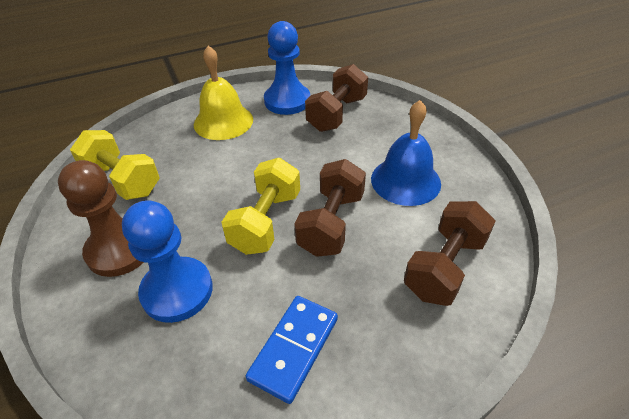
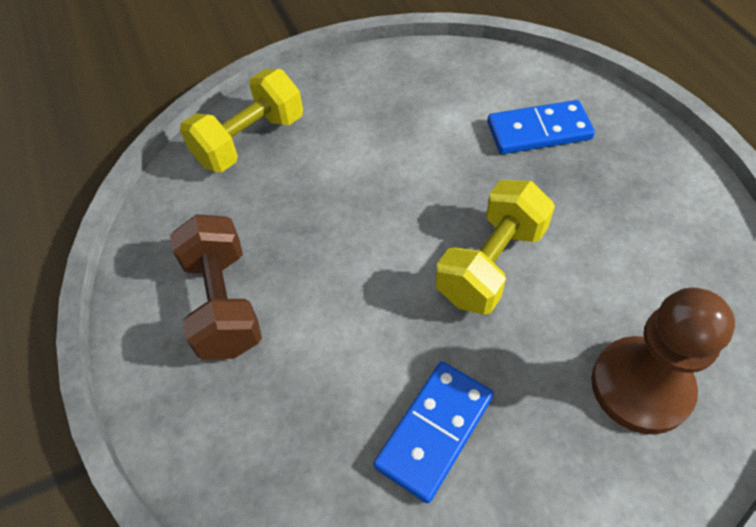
blue bell: [371,100,441,206] = 1 -> none = 0
blue domino: [245,296,338,404] = 1 -> [373,362,494,503] [487,100,595,154] = 2
blue pawn: [122,200,213,323] [264,21,310,115] = 2 -> none = 0
brown dumbbell: [294,159,366,257] [305,64,368,132] [404,201,496,306] = 3 -> [170,214,262,360] = 1
yellow bell: [194,45,253,140] = 1 -> none = 0

